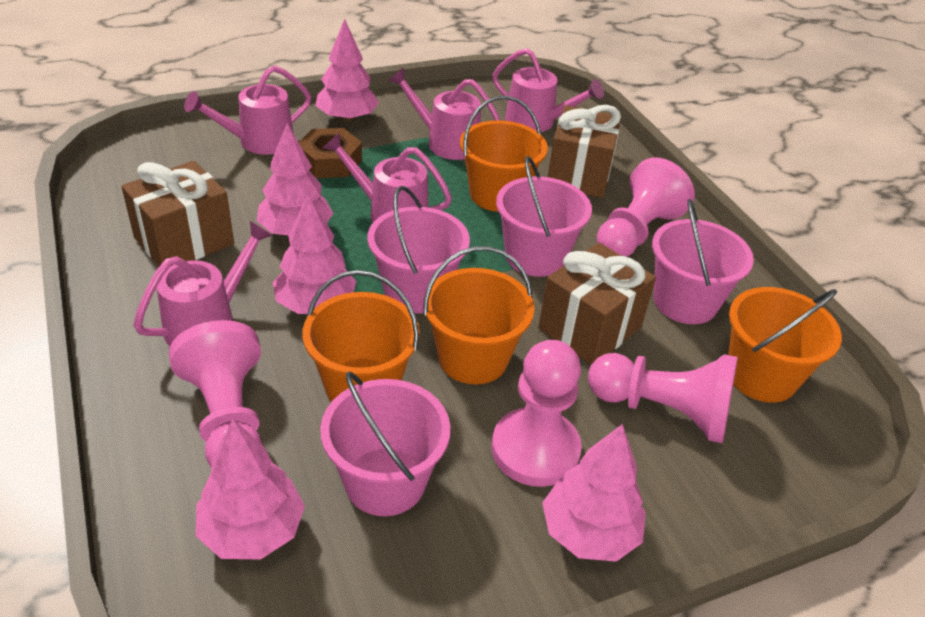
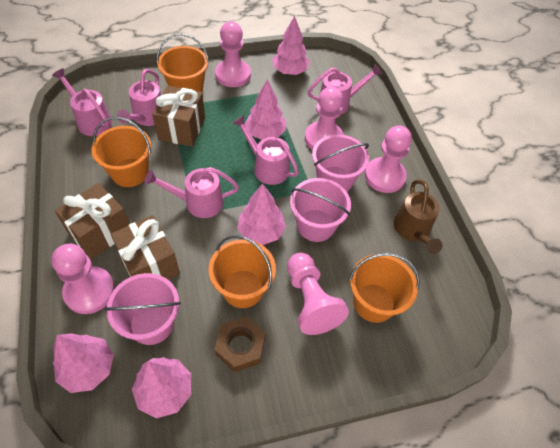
brown watering can: none = 0 -> [394,180,443,254] = 1
pink bucket: [320,372,450,516] [368,186,470,314] [496,156,592,277] [652,199,754,324] = 4 -> [104,273,181,345] [290,178,351,242] [312,134,369,192] = 3
pink pawn: [169,320,262,467] [492,340,582,487] [588,353,738,443] [597,158,695,257] = 4 -> [51,244,115,314] [215,22,251,87] [287,253,349,335] [305,87,344,150] [365,126,412,193] = 5

